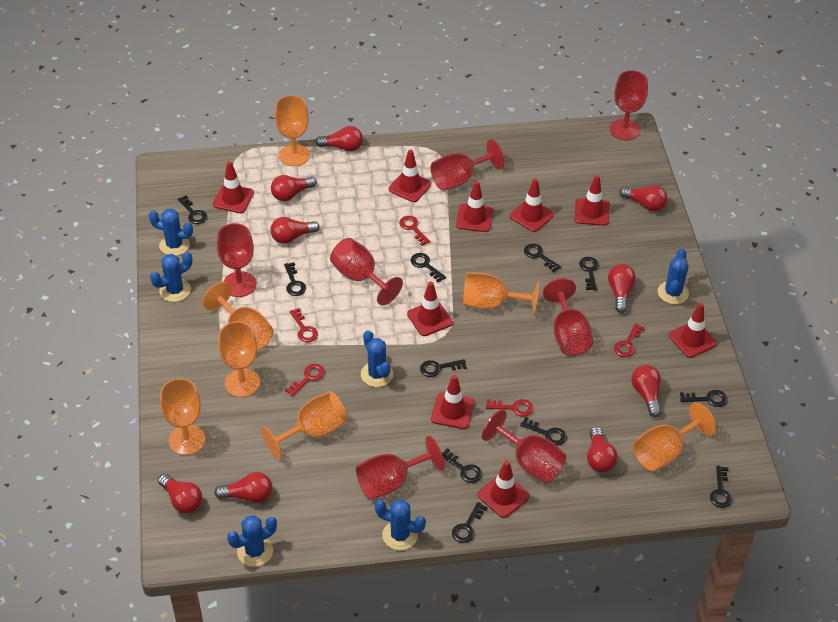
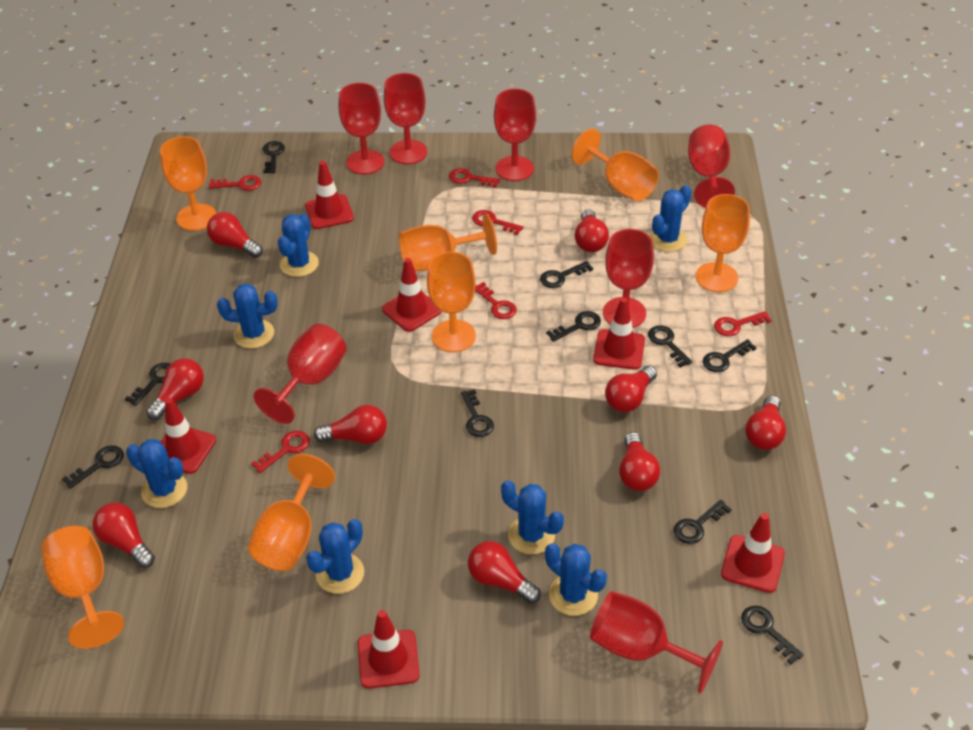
black key: [178,195,207,224] [284,262,306,296] [411,253,446,283] [420,359,467,377] [442,448,482,483] [452,502,488,543] [520,417,567,446] [524,244,561,272] [579,257,599,290] [680,390,728,407] [710,466,732,508] = 11 -> [62,445,124,489] [125,363,170,406] [263,141,285,173] [461,389,494,437] [540,261,593,288] [546,311,601,342] [648,325,692,368] [674,500,732,544] [703,339,757,372] [741,606,804,664] = 10
blue cactus: [149,209,193,256] [150,252,192,302] [227,515,277,567] [361,330,393,387] [375,500,426,550] [658,249,689,304] = 6 -> [126,439,187,508] [217,283,278,349] [278,213,319,277] [306,519,364,594] [501,480,564,554] [545,543,607,616] [649,185,692,252] = 7
red key: [285,364,325,397] [290,308,318,342] [399,216,430,246] [486,399,534,417] [614,323,645,357] = 5 -> [209,175,261,191] [251,431,310,473] [449,168,500,188] [472,210,523,235] [475,282,517,319] [714,311,771,336] = 6
red traffic cone: [213,161,254,213] [389,149,431,202] [407,281,453,336] [431,375,475,429] [456,181,493,232] [478,460,530,518] [510,178,554,232] [575,175,609,226] [669,303,717,358] = 9 -> [161,398,216,474] [305,161,354,229] [358,610,420,689] [382,258,442,332] [593,297,645,370] [721,513,785,593] = 6

